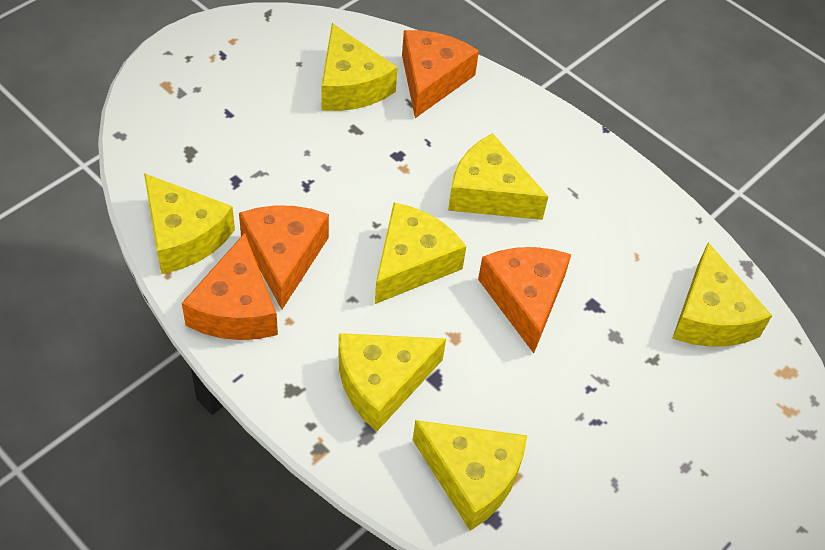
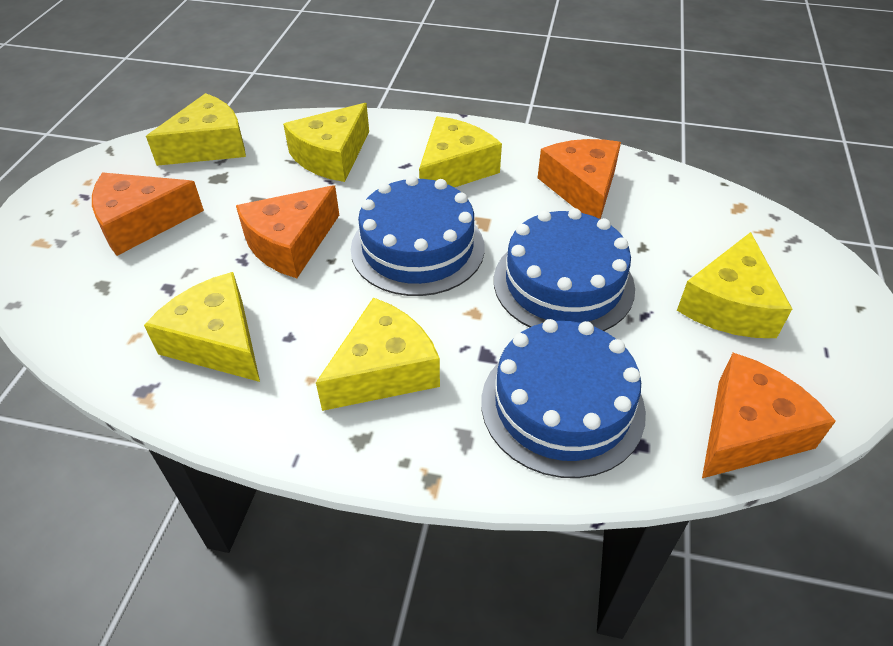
blue cake: none = 0 -> [351,175,485,296] [481,319,646,478] [494,208,635,331] = 3
yellow cheese: [144,173,235,274] [321,23,398,111] [338,333,446,431] [375,203,466,304] [413,420,527,531] [448,133,548,220] [672,242,772,347] = 7 -> [144,272,260,382] [146,93,246,166] [283,103,369,182] [316,297,440,411] [419,116,502,187] [677,232,792,338] = 6

